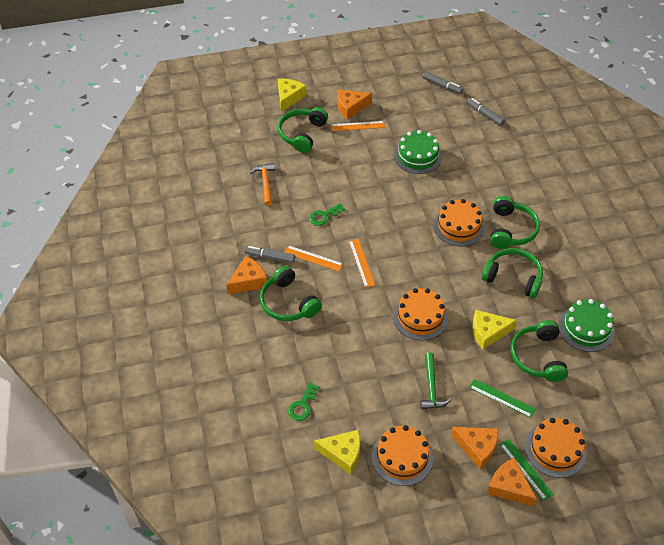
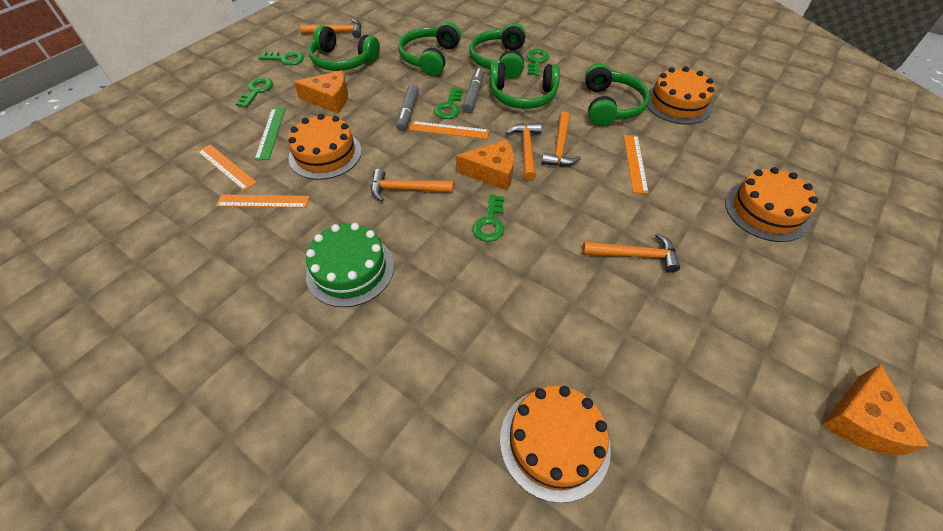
green cake: [394,130,442,174] [558,299,615,352] = 2 -> [306,223,394,307] = 1
green hammer: [421,352,451,409] = 1 -> none = 0
green key: [288,382,319,421] [309,203,345,226] = 2 -> [236,78,273,108] [258,51,304,65] [434,87,463,119] [472,194,504,242] [527,49,549,76] = 5
green ruler: [469,379,536,418] [500,439,554,501] = 2 -> [254,108,285,160] = 1
grey marker: [244,246,295,263] [423,71,463,94] [467,98,505,126] = 3 -> [396,84,419,131] [462,68,484,113] = 2
orange cheese: [226,256,267,294] [338,90,372,120] [451,427,499,469] [487,458,537,507] = 4 -> [294,70,348,113] [456,140,514,191] [822,364,929,455] = 3
orange hammer: [250,163,275,206] = 1 -> [300,19,362,38] [371,169,453,202] [505,123,542,181] [542,112,581,166] [582,233,680,273] = 5
orange ruler: [284,245,343,271] [331,121,385,131] [349,239,375,287] = 3 -> [198,144,257,191] [216,194,310,208] [409,121,489,139] [624,135,649,194] = 4
yellow cheese: [278,79,307,112] [314,430,360,474] [472,310,517,350] = 3 -> none = 0

